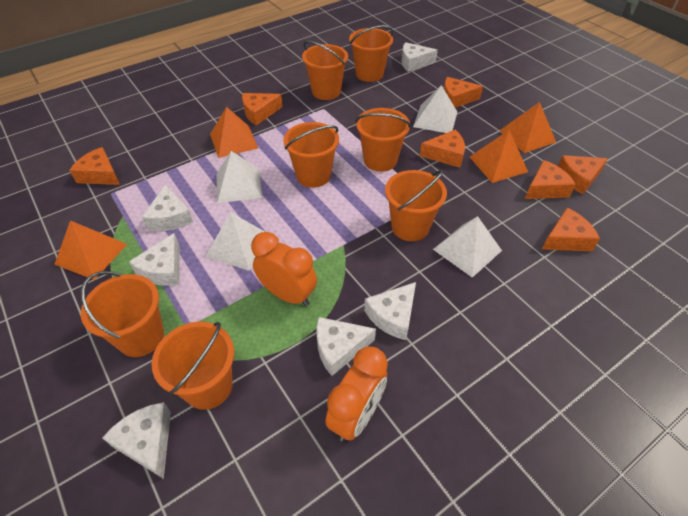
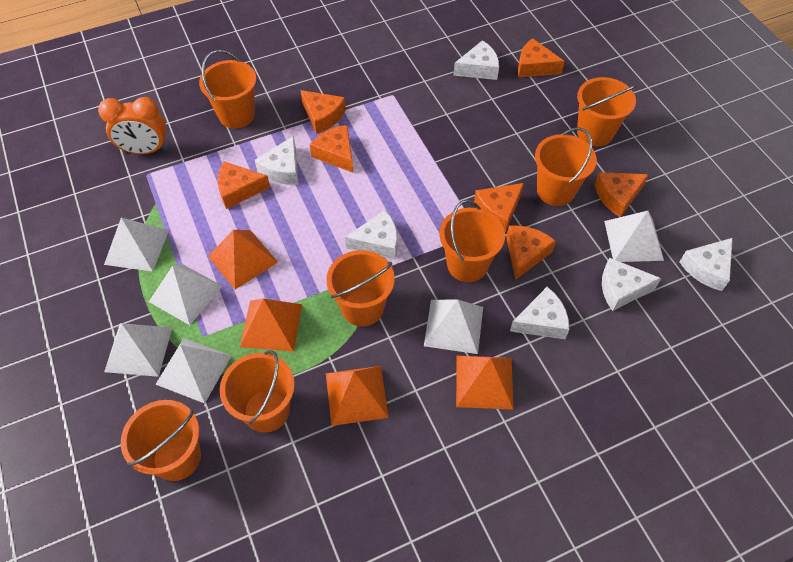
orange clock: [251,232,317,306] [325,346,388,441] = 2 -> [98,97,168,154] = 1
white pyramid: [205,212,265,271] [217,151,262,203] [413,85,457,133] [433,216,502,278] = 4 -> [104,217,169,271] [104,323,172,377] [149,264,222,325] [155,338,232,404] [424,300,483,354] [604,211,664,262] = 6

